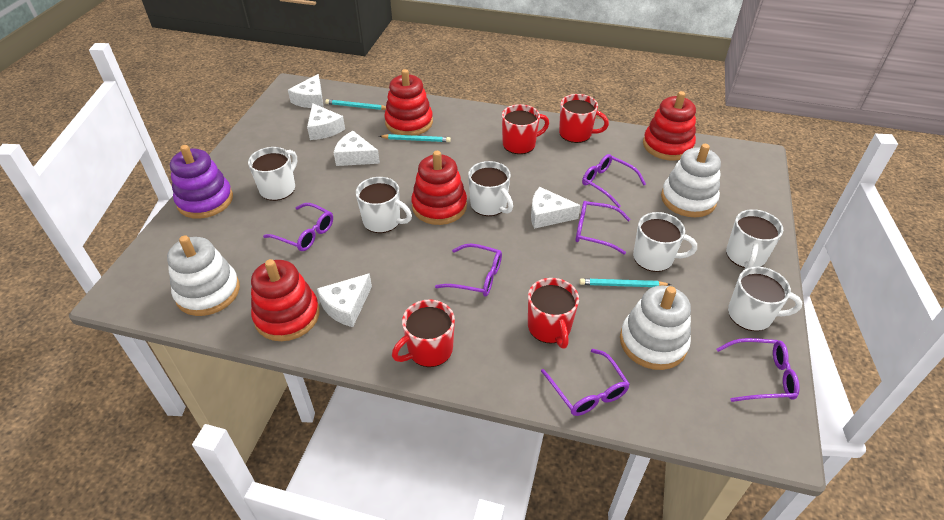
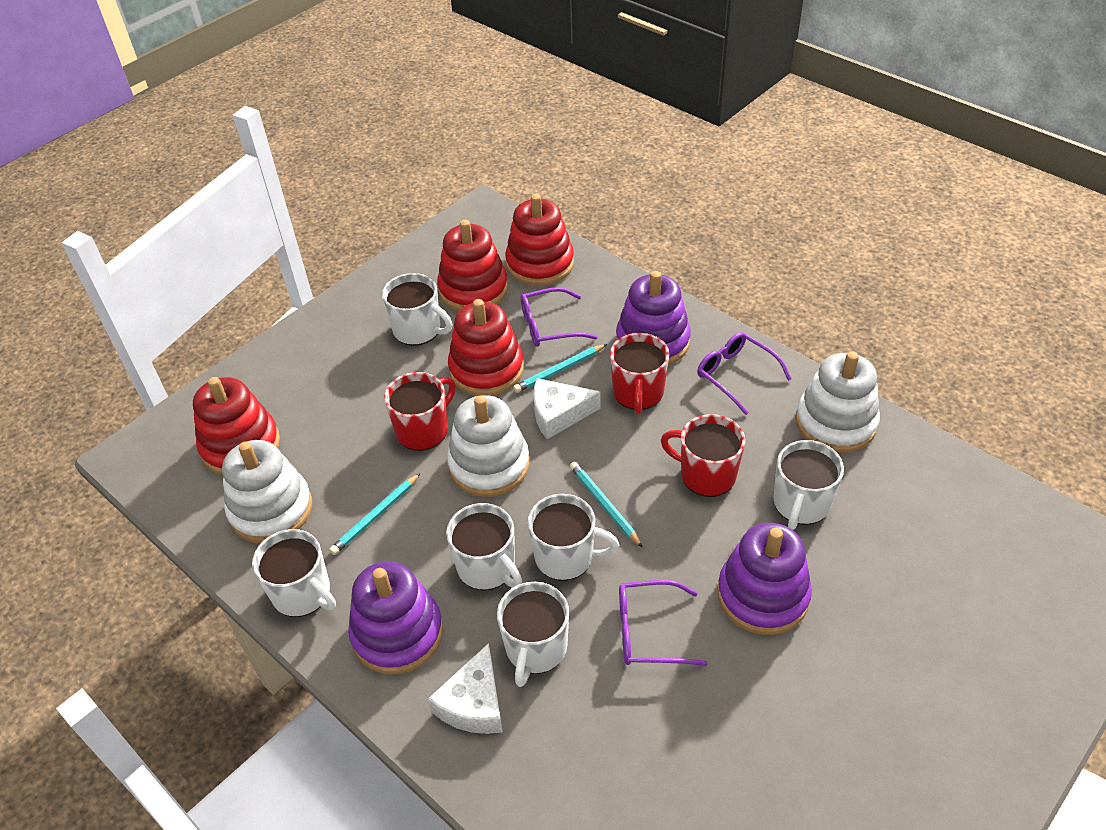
purple glasses: [263,203,333,251] [435,243,502,297] [541,349,630,416] [576,201,631,255] [582,154,646,208] [716,338,799,402] = 6 -> [521,287,598,347] [619,580,708,666] [697,332,792,415] = 3
purple stacking toy: [170,145,233,219] = 1 -> [348,561,443,674] [616,271,691,366] [717,523,812,635] = 3
red mug: [392,300,455,367] [502,104,549,154] [528,278,579,349] [559,94,609,143] = 4 -> [384,372,456,451] [610,333,670,414] [661,414,745,497] = 3
white cheese: [288,74,323,108] [307,103,345,140] [317,273,372,327] [334,131,380,166] [531,187,581,229] = 5 -> [428,643,503,734] [533,378,601,439] = 2

